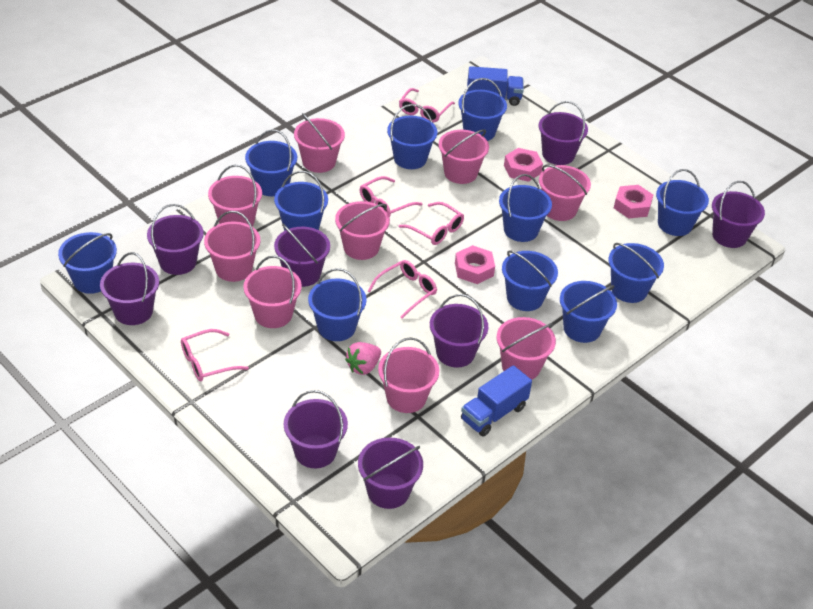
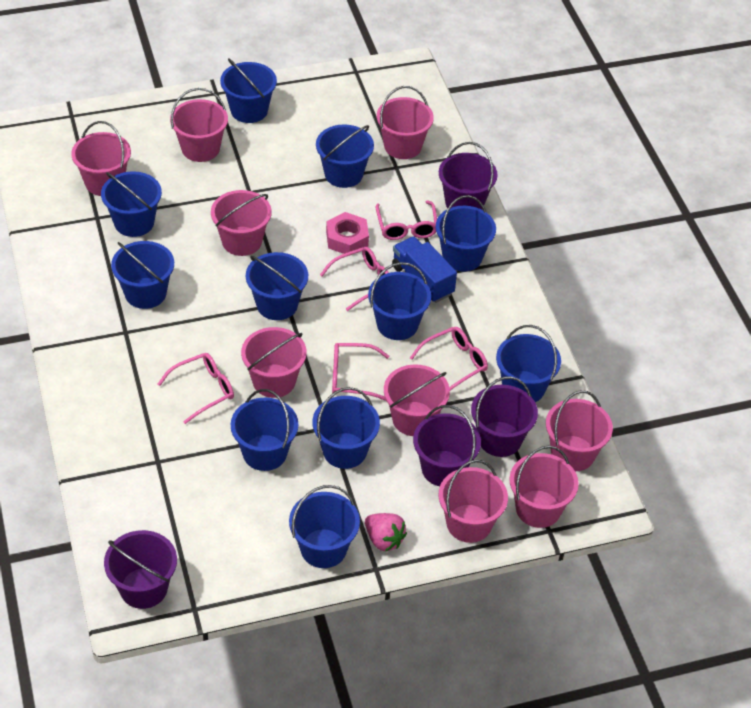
blue truck: [461,365,532,436] [467,66,524,106] = 2 -> [392,236,457,303] = 1
pink nut: [455,245,495,284] [504,148,543,182] [614,185,653,219] = 3 -> [326,212,369,256] = 1
purple bucket: [100,252,159,325] [147,204,204,275] [274,224,330,287] [284,390,348,468] [358,437,423,509] [430,294,488,368] [539,101,588,165] [712,181,765,248] = 8 -> [104,530,177,609] [413,405,481,486] [439,142,497,210] [471,376,538,457] = 4

